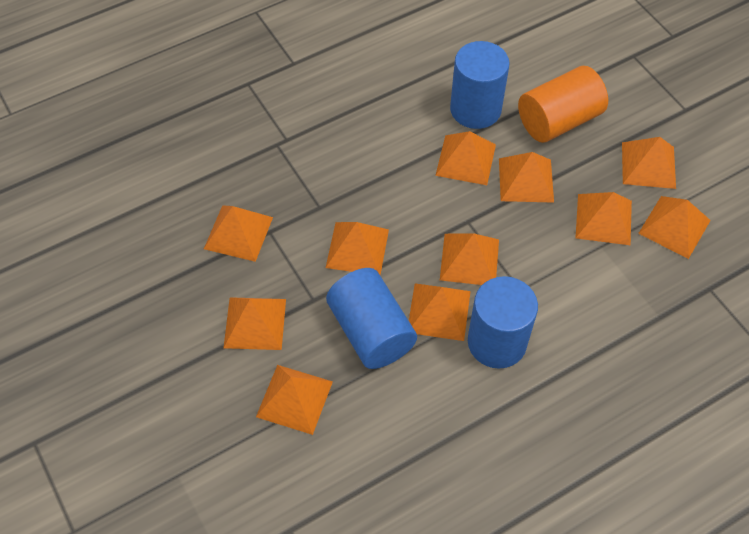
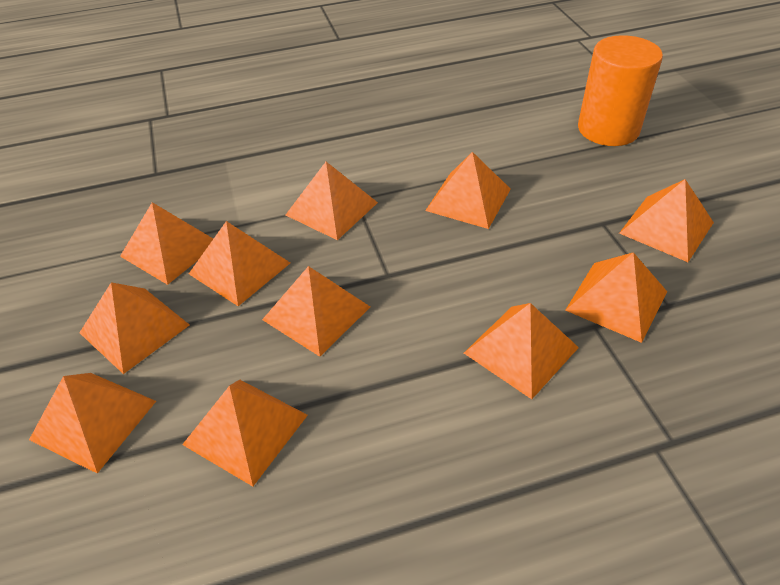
blue cylinder: [326,268,417,369] [450,41,510,129] [468,276,538,369] = 3 -> none = 0

